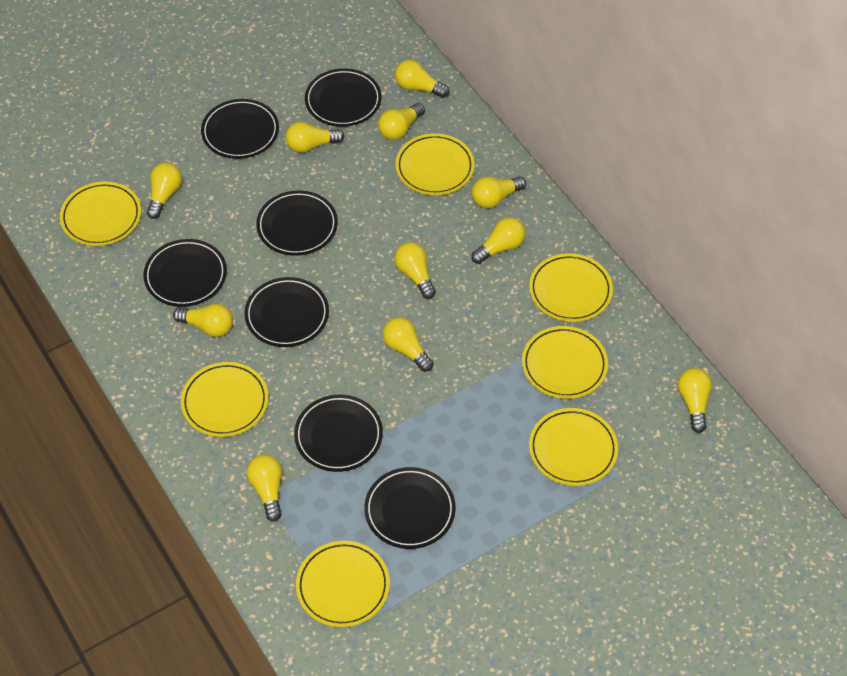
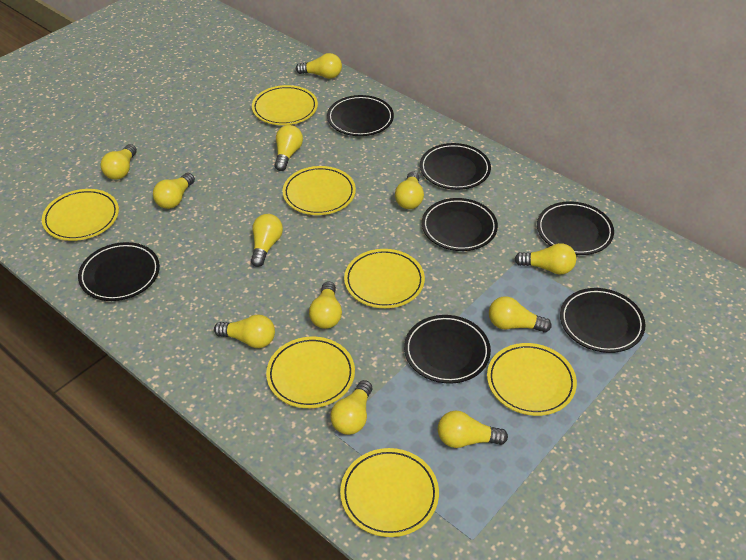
yellow light bulb: [147,163,182,219] [173,304,233,337] [247,455,282,522] [285,122,344,153] [378,103,425,140] [383,317,433,372] [394,242,436,299] [395,60,449,98] [471,217,525,264] [472,176,526,208] [678,368,712,433] = 11 -> [101,144,137,180] [153,173,195,209] [214,315,275,348] [251,214,283,267] [274,125,303,171] [296,53,342,79] [309,281,342,329] [330,380,372,435] [395,171,424,209] [438,411,508,448] [489,296,552,333] [515,243,576,274] = 12

